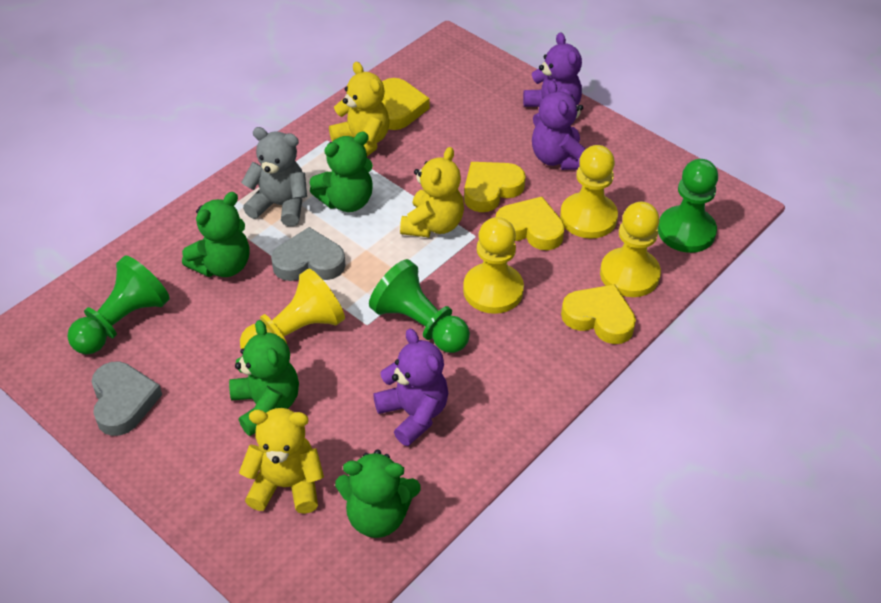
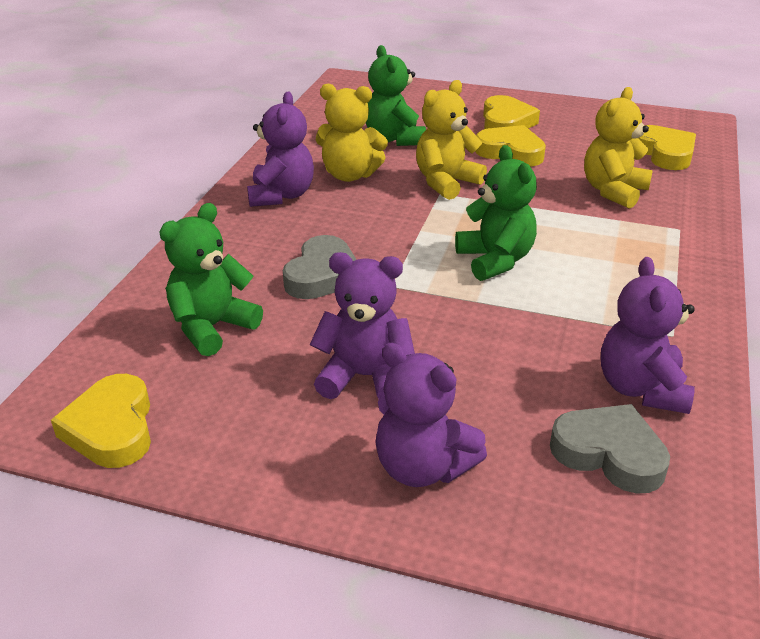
green pawn: [67,256,170,355] [369,259,470,353] [658,159,718,253] = 3 -> none = 0
green teddy bear: [182,192,250,277] [229,320,299,436] [310,132,373,212] [335,450,421,538] = 4 -> [159,203,263,356] [366,45,426,146] [455,145,537,281] = 3
grey teddy bear: [241,127,307,227] = 1 -> none = 0
purple teddy bear: [373,329,448,446] [523,32,582,127] [532,80,585,170] = 3 -> [247,92,314,207] [310,252,415,399] [375,343,487,487] [601,257,695,414] = 4
yellow pawn: [240,268,345,349] [463,217,524,314] [560,145,618,239] [600,202,661,297] = 4 -> none = 0

